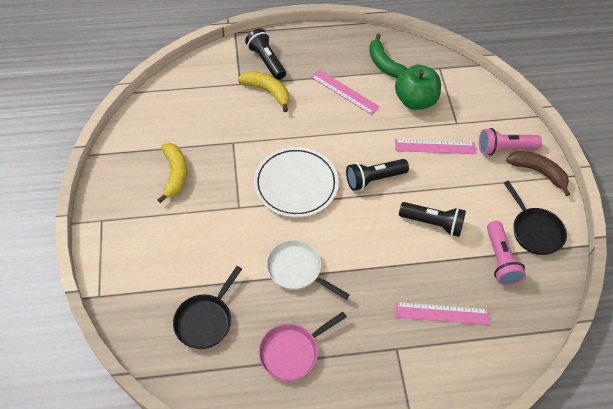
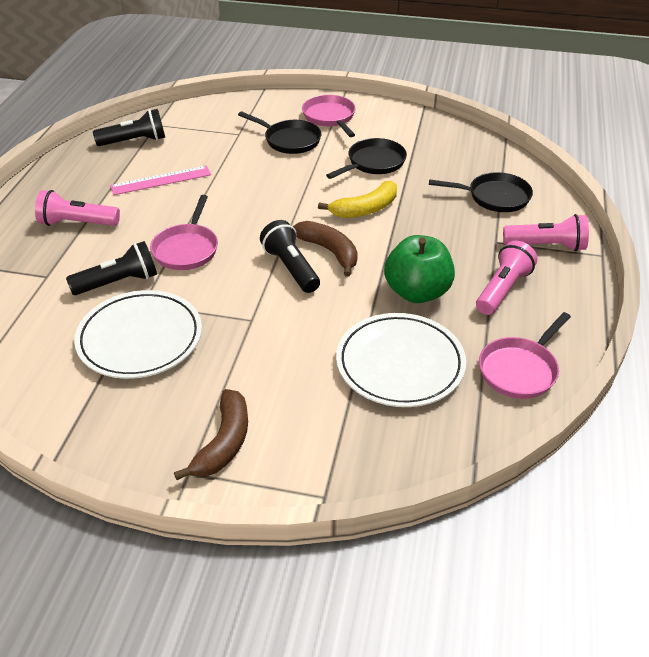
black pan: [173,266,242,349] [504,181,567,255] = 2 -> [238,111,322,154] [326,138,407,179] [429,172,533,212] = 3
brown banana: [506,151,570,196] = 1 -> [174,389,248,480] [293,221,358,277] = 2
green banana: [369,34,408,78] = 1 -> none = 0
pink flashlight: [479,128,542,155] [487,221,526,286] = 2 -> [35,190,120,226] [476,241,537,315] [503,214,589,251] = 3
pink pan: [259,312,347,381] = 1 -> [150,195,218,270] [302,95,356,137] [479,312,571,399] = 3
pink ruler: [311,69,380,115] [395,139,476,154] [396,302,490,325] = 3 -> [110,165,211,195] = 1
white pan: [266,240,350,299] = 1 -> none = 0
white plate: [254,147,339,218] = 1 -> [74,290,202,379] [336,313,466,407] = 2
yellow banana: [157,143,187,203] [238,71,289,112] = 2 -> [318,181,397,218] = 1

